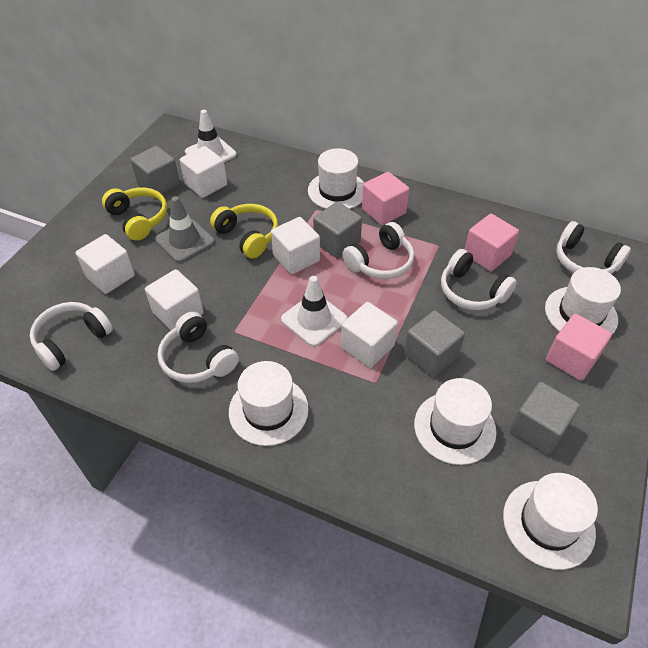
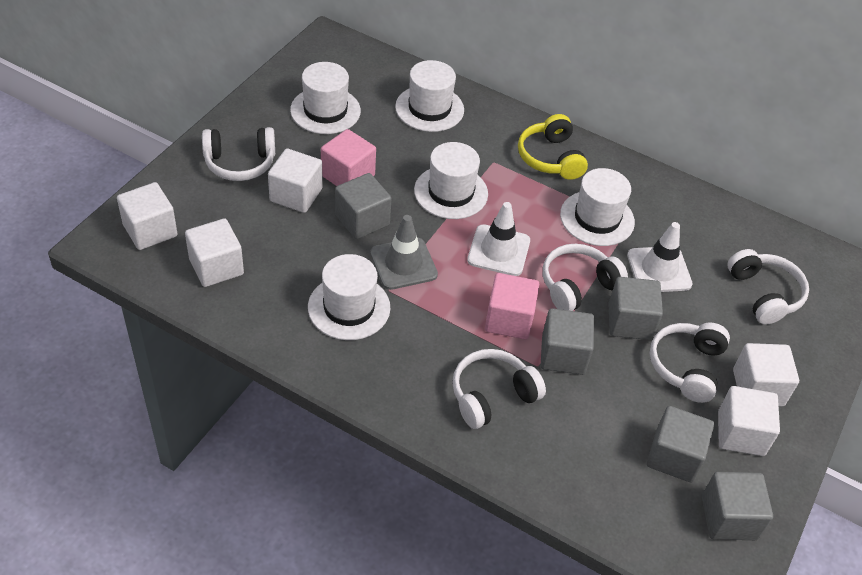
grey cube: [130,146,180,194] [313,202,362,259] [404,310,465,377] [510,382,580,455] = 4 -> [335,173,392,239] [541,308,594,375] [608,277,663,340] [647,406,714,482] [702,472,773,540] = 5
pink cube: [362,172,410,226] [465,214,519,271] [546,314,612,381] = 3 -> [321,129,376,186] [485,273,539,339] = 2
yellow headphones: [102,188,167,241] [210,204,278,259] = 2 -> [518,114,588,180] = 1

